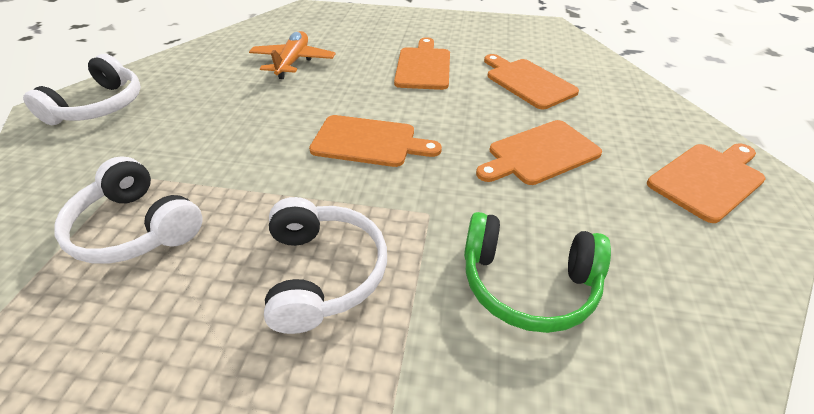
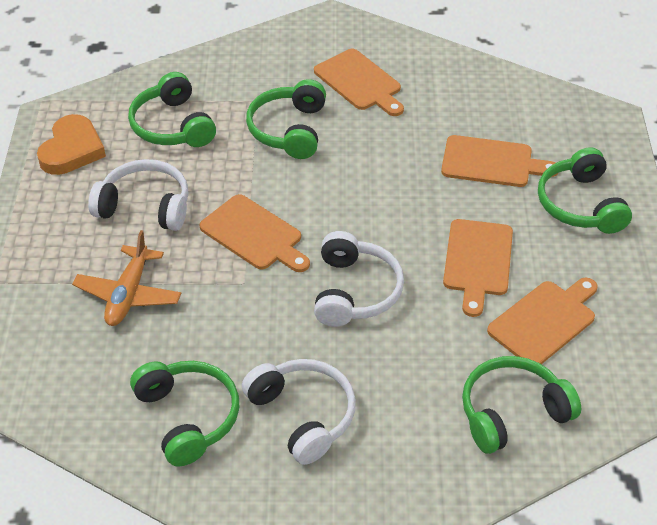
green headphones: [464,212,611,333] = 1 -> [128,72,216,147] [130,361,239,466] [246,79,326,159] [462,356,581,454] [538,147,632,234] = 5
orange heart: none = 0 -> [37,114,106,175] = 1

